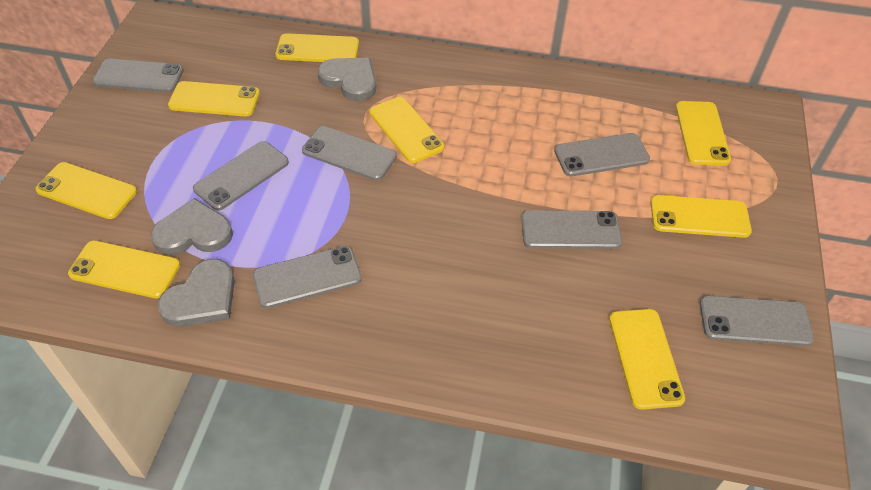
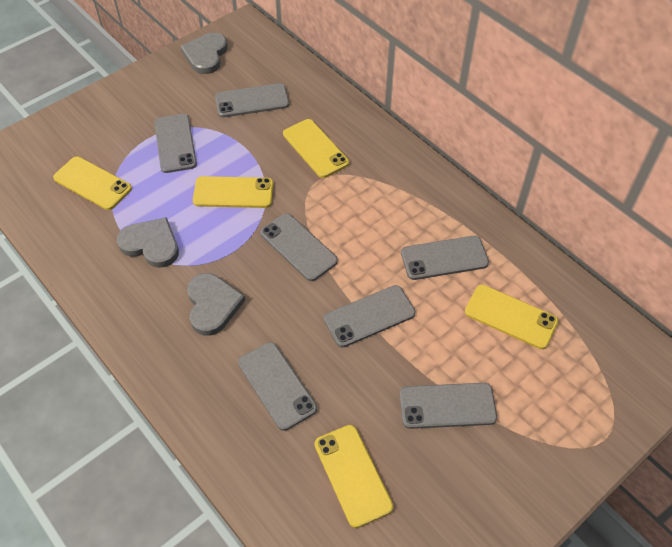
yellow phone: [35,162,137,219] [68,240,180,298] [168,81,260,117] [275,33,359,62] [369,97,444,163] [609,309,685,410] [650,195,752,238] [676,101,731,165] = 8 -> [53,156,132,210] [193,176,273,208] [283,119,349,178] [314,425,393,528] [465,285,558,349] = 5

